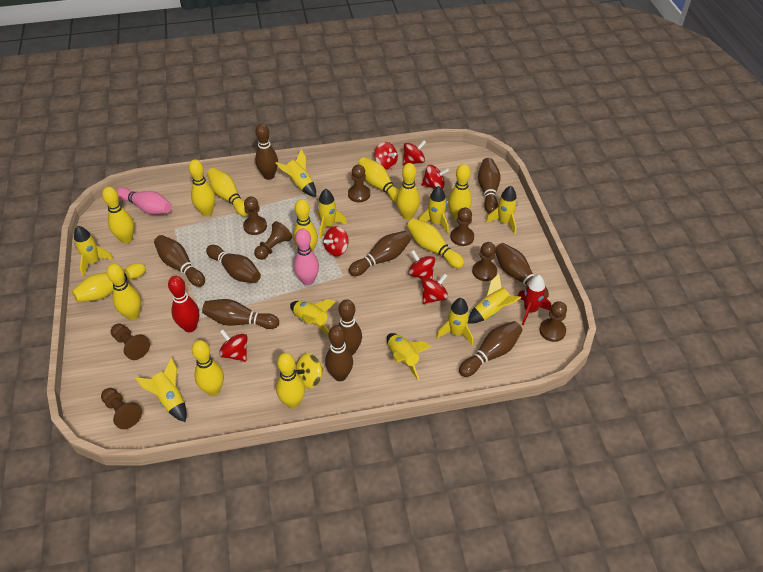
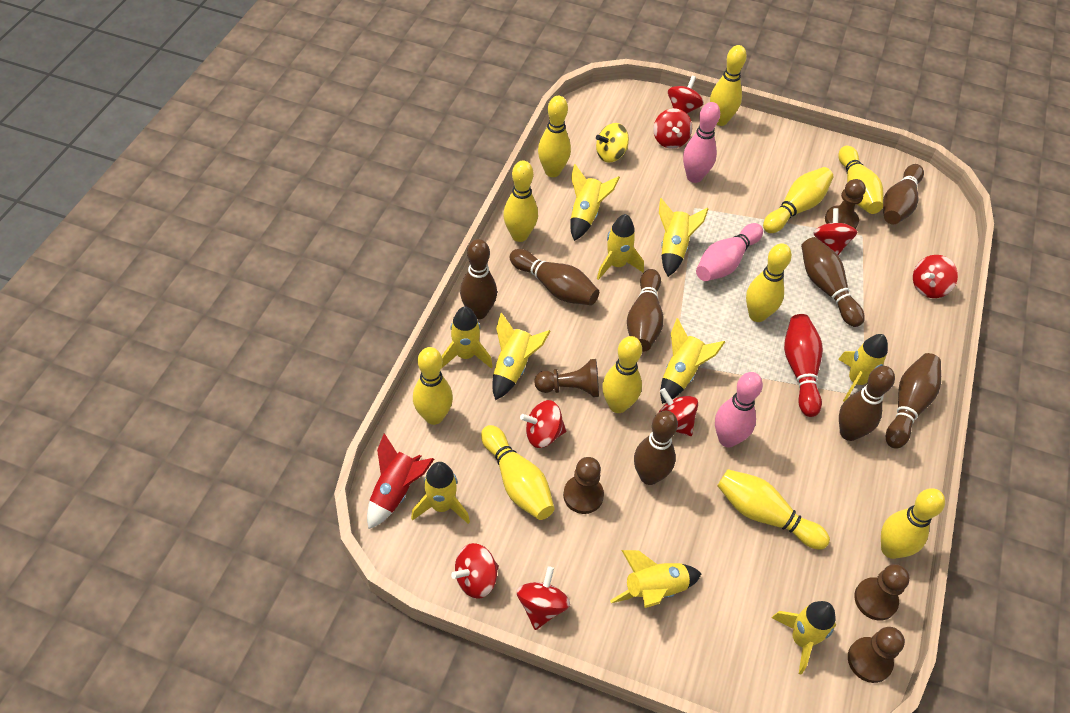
brown bowling pin: [154,235,205,287] [202,299,279,329] [206,245,261,283] [255,123,278,180] [325,325,353,381] [338,299,362,355] [349,231,411,276] [459,321,522,377] [478,158,500,214] [495,243,549,298] = 10 -> [460,239,497,319] [510,249,599,305] [627,269,664,352] [634,411,678,485] [801,237,865,327] [839,366,895,441] [883,164,924,224] [886,353,941,449] = 8
brown pawn: [101,388,142,429] [111,323,150,360] [243,197,267,235] [254,221,292,260] [348,165,370,202] [450,207,474,246] [472,242,497,281] [539,301,567,342] = 8 -> [534,359,599,397] [563,457,604,514] [825,179,866,229] [848,627,905,683] [854,564,910,621] = 5
pink bowling pin: [116,187,172,215] [294,229,319,286] = 2 -> [683,102,720,183] [696,223,763,281] [715,372,763,447] = 3
red spinning top: [219,329,247,362] [323,226,349,257] [375,142,398,169] [403,140,426,165] [408,250,435,279] [421,165,450,189] [422,273,448,304] = 7 -> [451,543,499,599] [517,566,570,630] [520,400,566,448] [653,108,692,149] [658,388,698,436] [668,76,704,113] [813,208,857,255] [913,255,958,298] = 8
yellow bowling pin: [72,263,146,302] [102,187,134,244] [107,263,141,320] [189,159,215,216] [192,340,224,396] [207,168,249,217] [276,353,305,408] [293,199,318,251] [358,157,399,204] [396,163,420,220] [407,218,464,268] [448,164,472,221] = 12 -> [413,347,453,425] [481,425,555,520] [503,161,538,242] [538,96,571,177] [602,336,642,413] [710,45,747,126] [717,469,830,550] [746,243,792,322] [763,167,833,233] [838,146,883,214] [881,488,945,559] = 11

